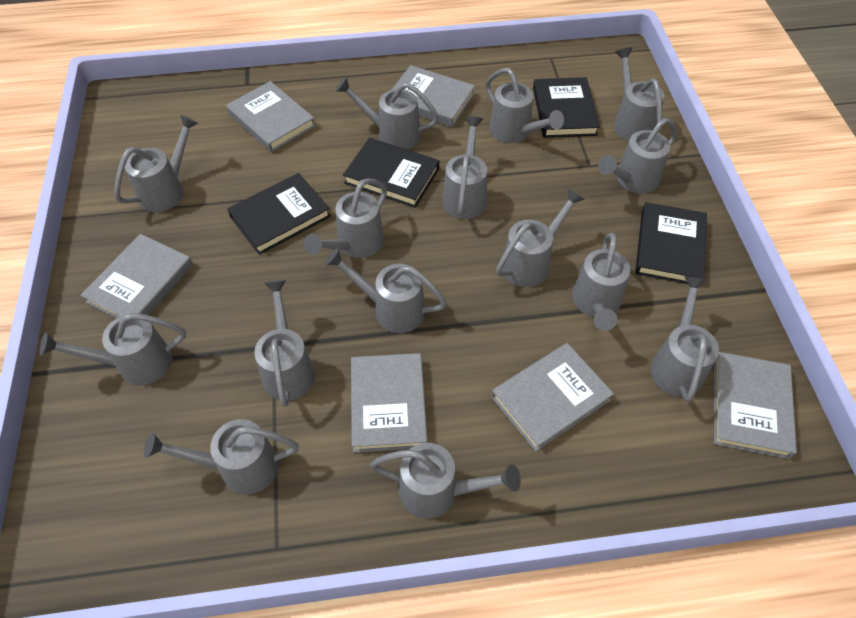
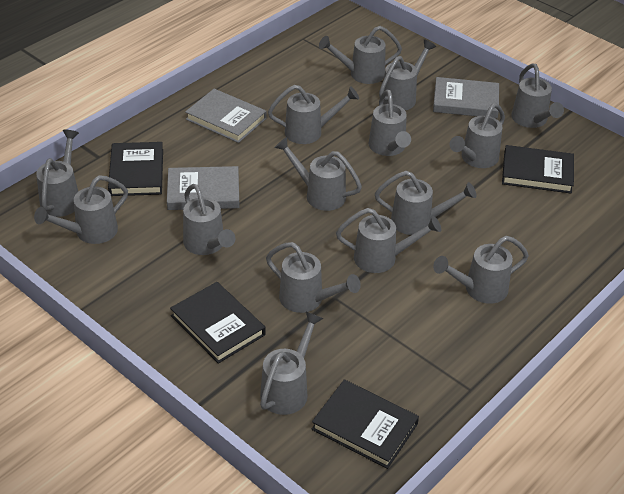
grey book: [81,234,193,318] [226,81,315,152] [351,353,428,453] [392,65,475,127] [491,343,614,452] [714,352,797,459] = 6 -> [167,166,240,210] [185,89,266,143] [433,77,499,118] = 3

